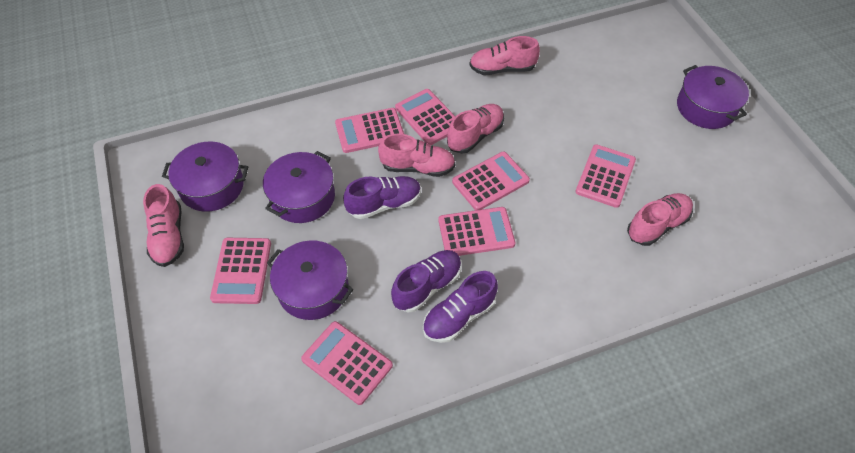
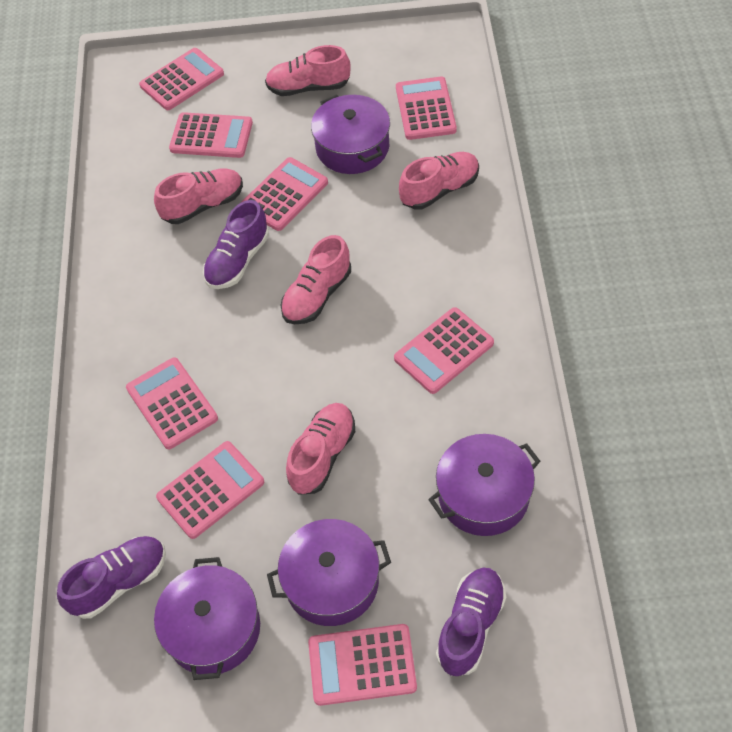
pink calculator: [210,238,271,304] [301,321,393,405] [335,108,404,153] [395,89,456,145] [438,207,515,256] [452,152,530,210] [575,144,636,208] = 7 -> [126,357,218,449] [139,48,224,110] [156,441,264,539] [169,112,253,158] [241,157,328,231] [308,624,417,706] [394,307,494,394] [396,77,457,140] = 8

